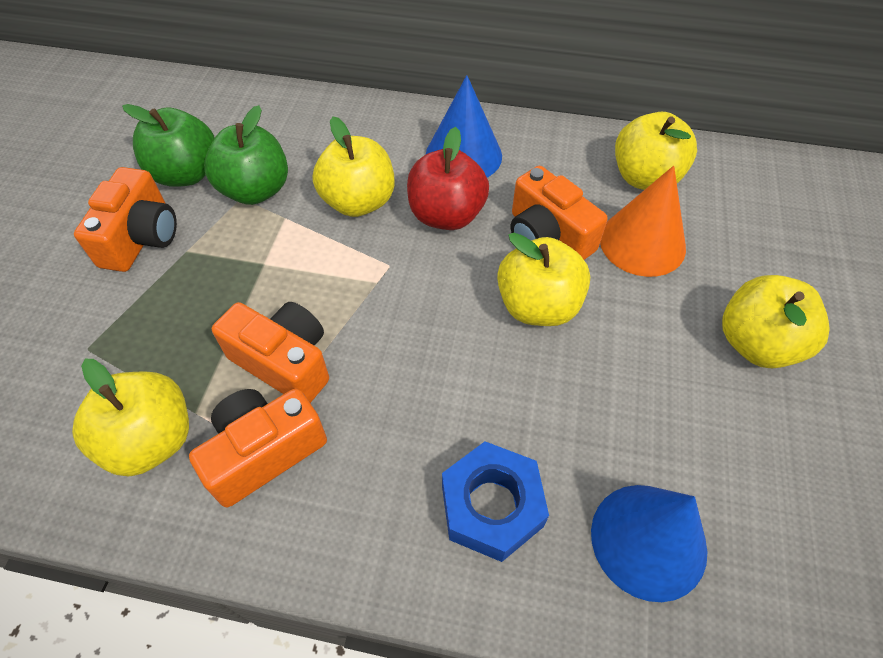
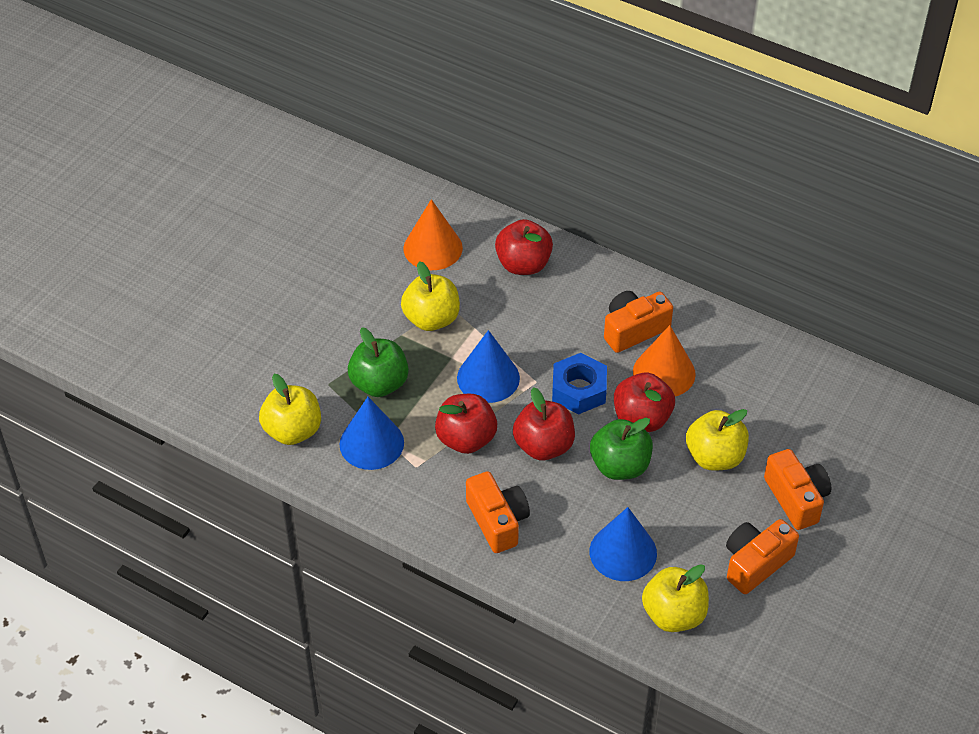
blue cone: [426,75,502,178] [591,485,707,602] = 2 -> [339,397,404,470] [457,330,520,403] [589,507,657,581] = 3
orange cone: [600,166,686,277] = 1 -> [403,199,463,270] [633,325,696,397] = 2
red apple: [407,127,489,230] = 1 -> [435,394,497,454] [495,219,553,275] [513,387,575,460] [614,373,675,432] = 4
yellow apple: [72,359,189,476] [313,117,394,217] [497,233,590,326] [615,112,697,190] [722,275,830,369] = 5 -> [259,374,321,445] [401,261,460,331] [642,564,709,632] [686,409,749,471] = 4

